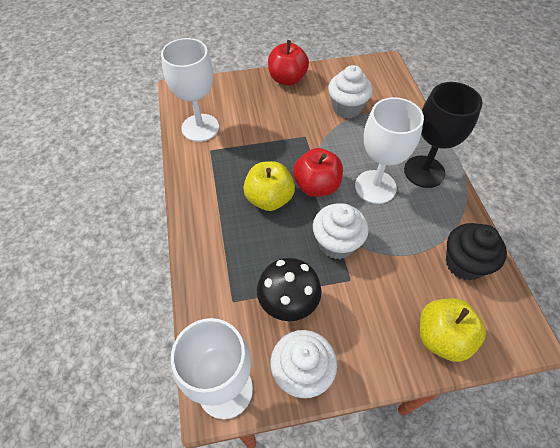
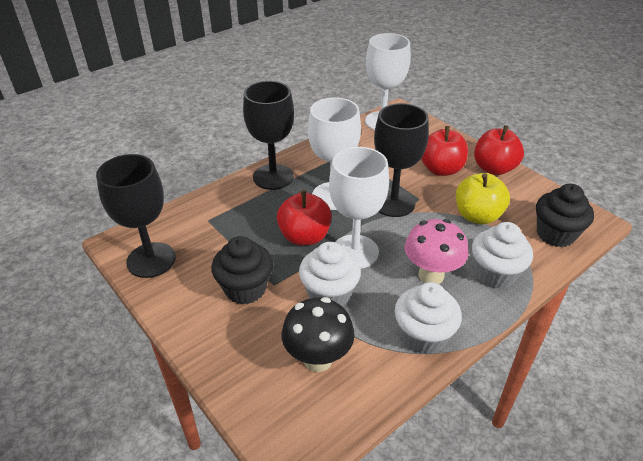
black cupcake: [446,223,507,281] = 1 -> [211,236,273,305] [536,184,594,247] = 2
black goblet: [404,82,483,188] = 1 -> [96,154,176,278] [243,81,294,190] [374,103,429,217] = 3
pink mushroom: none = 0 -> [405,219,468,284] = 1
red apple: [268,40,309,85] [293,148,343,197] = 2 -> [277,190,332,246] [421,126,468,176] [474,125,524,175] = 3
yellow apple: [243,161,295,211] [420,298,486,362] = 2 -> [456,173,510,224] = 1

